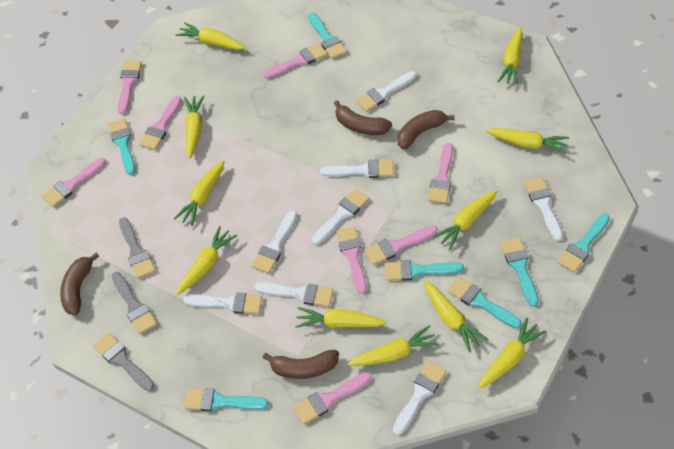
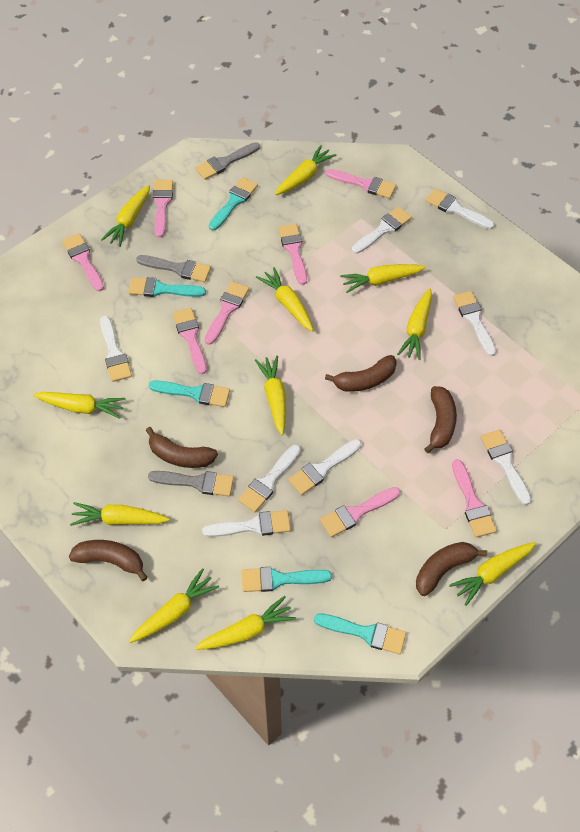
brown banana: [60,253,99,315] [263,350,339,379] [334,100,392,135] [398,110,455,149] = 4 -> [69,540,148,581] [146,427,218,468] [325,355,397,392] [416,542,487,596] [425,386,457,453] = 5
turquoise brush: [108,118,135,175] [184,388,269,411] [308,12,347,59] [385,260,464,281] [448,277,522,329] [501,237,539,307] [557,214,610,272] = 7 -> [128,277,206,297] [149,381,230,407] [209,177,258,231] [242,567,332,592] [314,613,406,654] = 5

